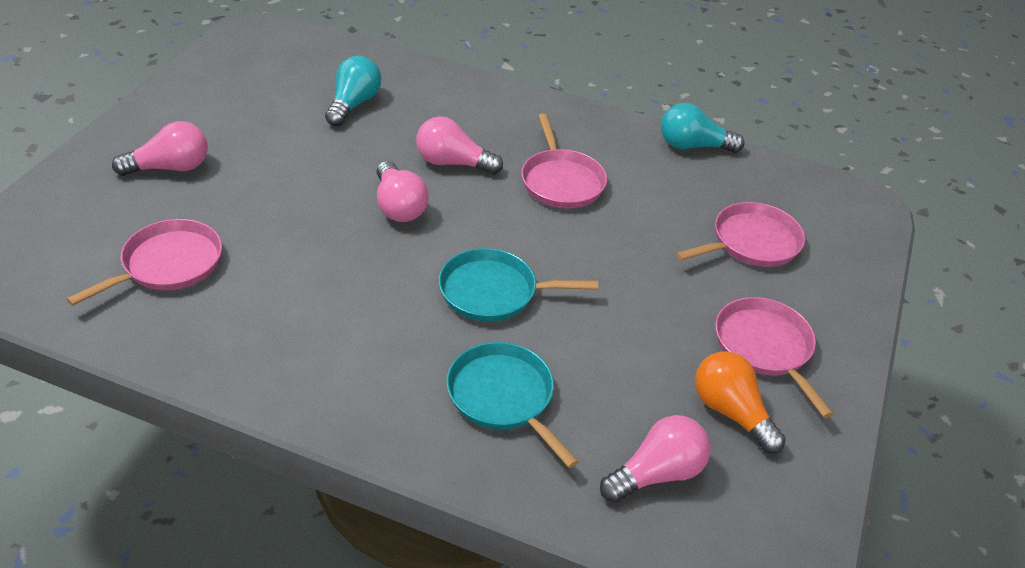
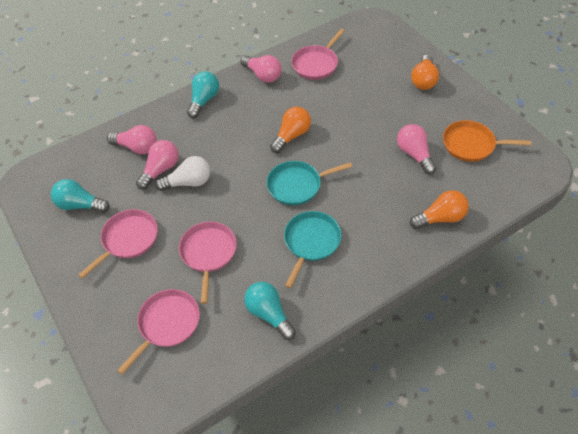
orange light bulb: [695,351,786,454] = 1 -> [270,107,311,153] [410,190,469,229] [411,55,439,90] = 3
orange pan: none = 0 -> [443,120,531,162] = 1
turquoise light bulb: [325,56,381,126] [661,103,745,153] = 2 -> [51,179,110,213] [187,71,219,118] [244,282,296,340] = 3
white light bulb: none = 0 -> [155,156,210,191] = 1

